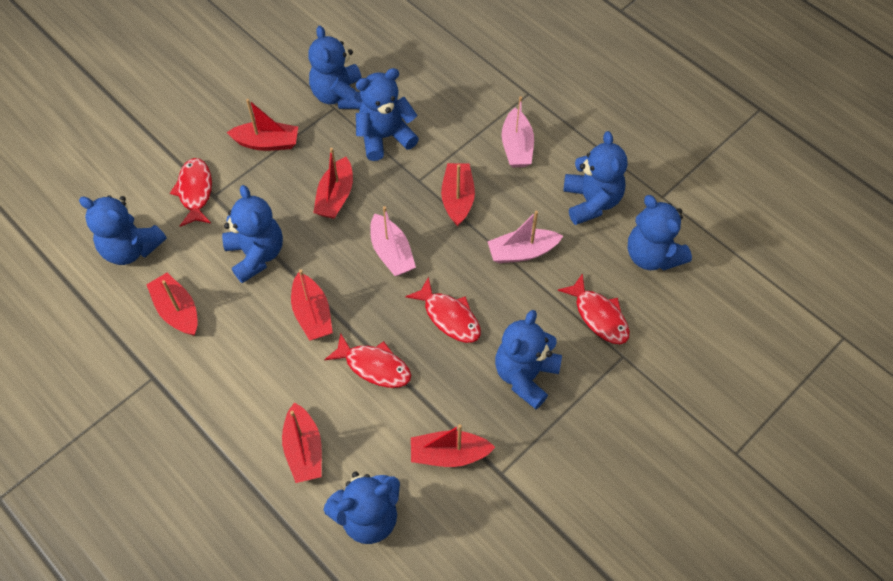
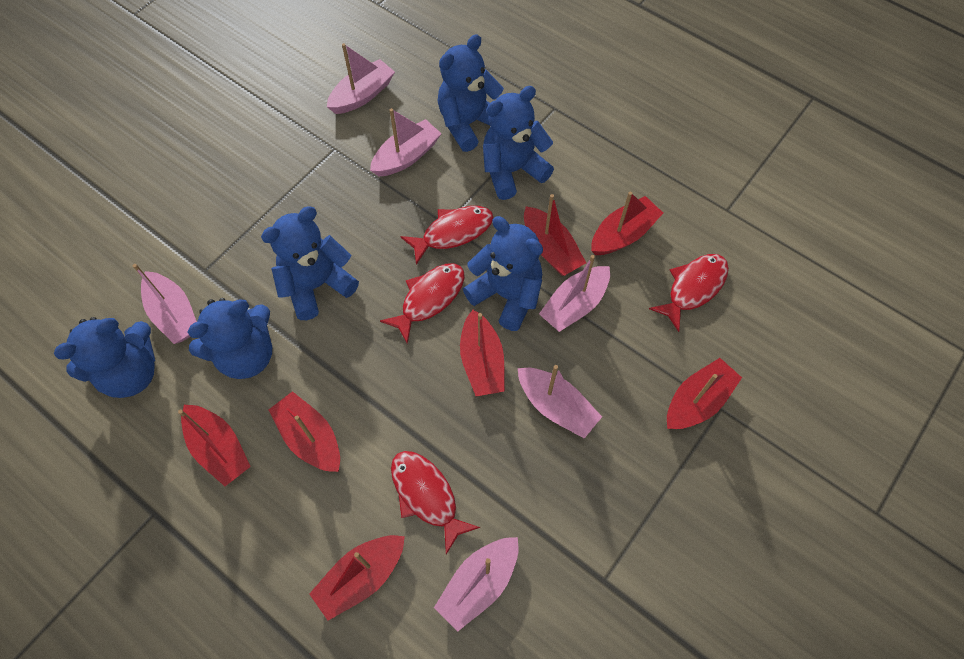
blue teddy bear: [79,195,167,265] [222,185,283,283] [308,26,363,109] [323,472,400,544] [356,68,419,161] [495,310,562,409] [563,131,627,225] [628,195,692,271] = 8 -> [54,317,155,398] [187,298,272,379] [261,206,359,320] [438,34,504,152] [463,216,543,331] [483,86,554,200] = 6
pink boat: [370,206,416,276] [487,211,563,263] [502,96,534,167] = 3 -> [133,264,197,344] [327,43,395,114] [370,108,442,176] [434,537,518,631] [518,365,602,438] [539,255,610,332] = 6

